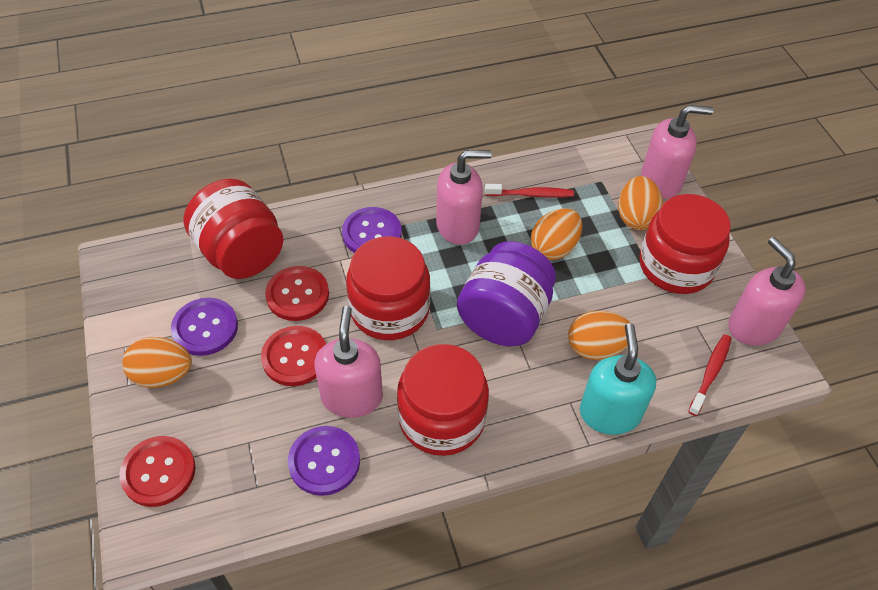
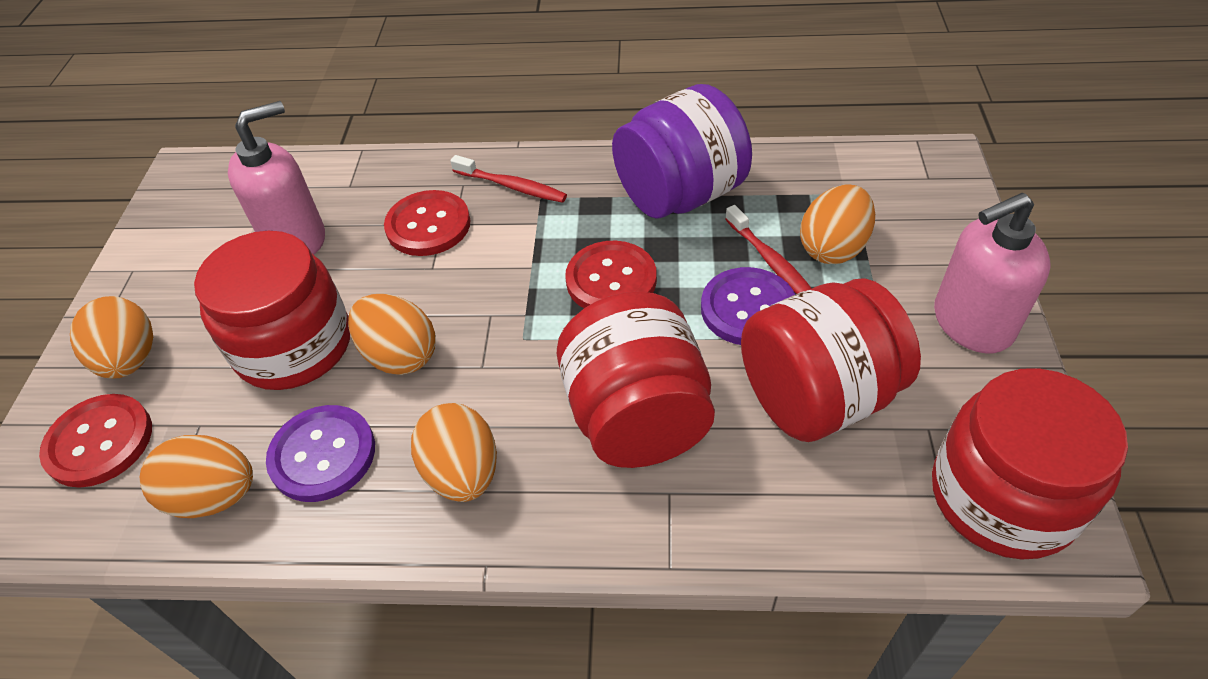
orange egg: [122,337,192,388] [531,208,582,260] [568,311,630,360] [618,176,663,230] = 4 -> [70,296,153,379] [140,435,253,518] [348,294,436,375] [411,403,497,502] [800,185,875,264] = 5
pink soap dispenser: [314,306,383,418] [436,150,492,245] [641,105,714,198] [728,237,806,346] = 4 -> [228,101,325,255] [934,193,1051,353] = 2
purple button: [171,298,238,356] [288,426,360,496] [342,207,402,253] = 3 -> [266,405,375,502] [701,267,795,345] = 2
turquoise soap dispenser: [580,323,656,435] = 1 -> none = 0

